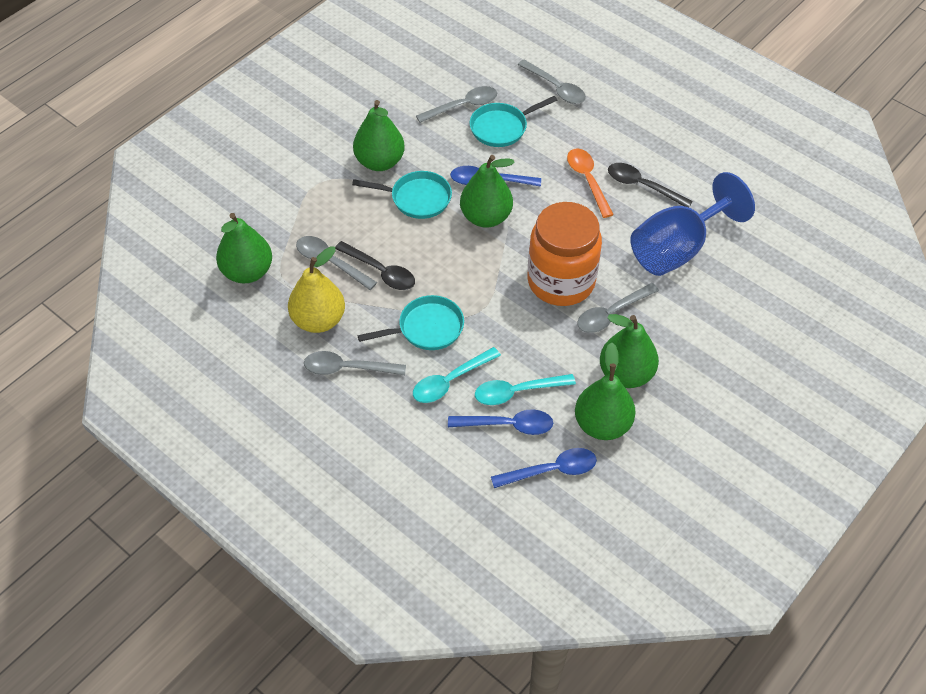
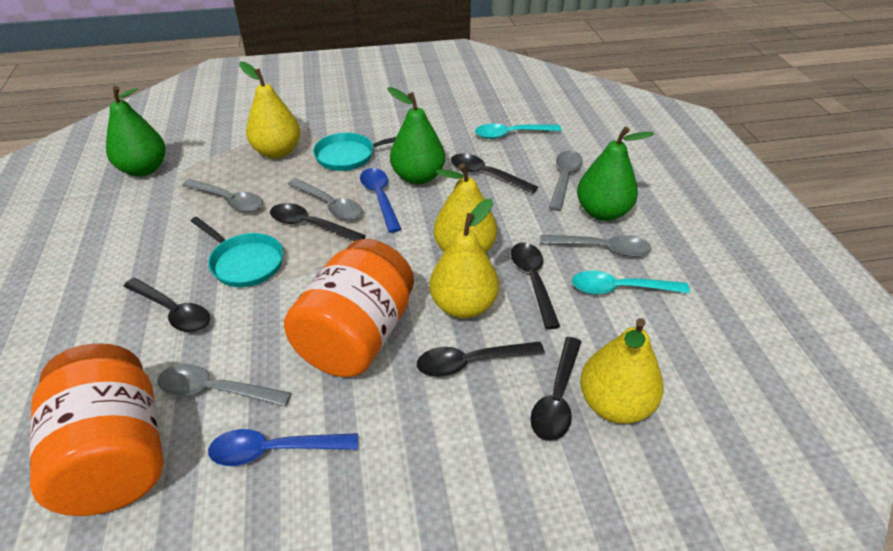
black spoon: [335,241,415,290] [608,163,693,207] = 2 -> [123,278,210,333] [270,203,366,241] [417,342,545,377] [451,154,538,194] [511,242,560,329] [530,337,581,441] = 6
blue goblet: [630,172,755,276] = 1 -> none = 0
blue spoon: [448,409,553,435] [450,166,541,187] [491,448,597,488] = 3 -> [208,429,358,466] [360,168,401,233] = 2
green pear: [216,213,272,284] [353,100,405,171] [460,155,515,228] [575,342,636,440] [600,314,659,388] = 5 -> [106,86,166,177] [387,87,445,185] [577,127,654,221] = 3
orange jar: [528,202,602,306] = 1 -> [29,343,164,516] [284,239,414,377] = 2
orange spoon: [567,149,614,218] = 1 -> none = 0
turquoise pan: [352,171,452,219] [357,295,464,350] [469,96,557,147] = 3 -> [191,217,284,287] [313,133,396,171] = 2
yellow pear: [288,246,345,333] = 1 -> [239,62,300,158] [429,198,499,319] [434,163,497,253] [580,318,663,424] = 4

